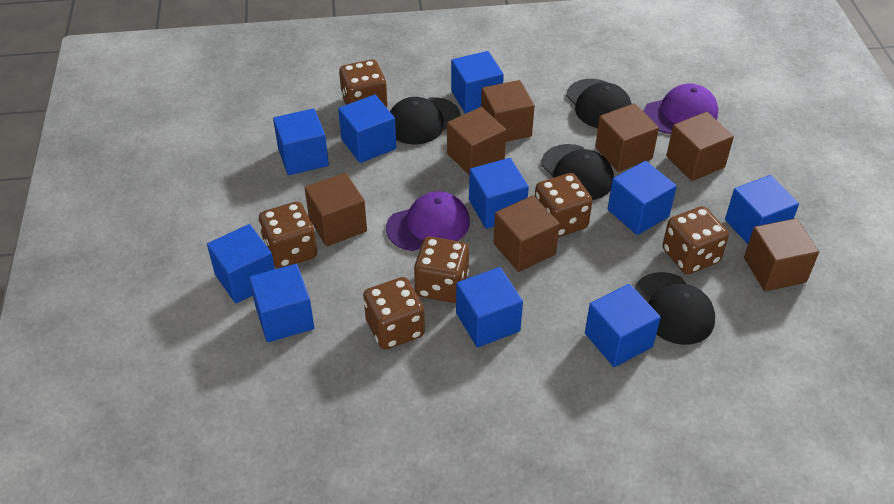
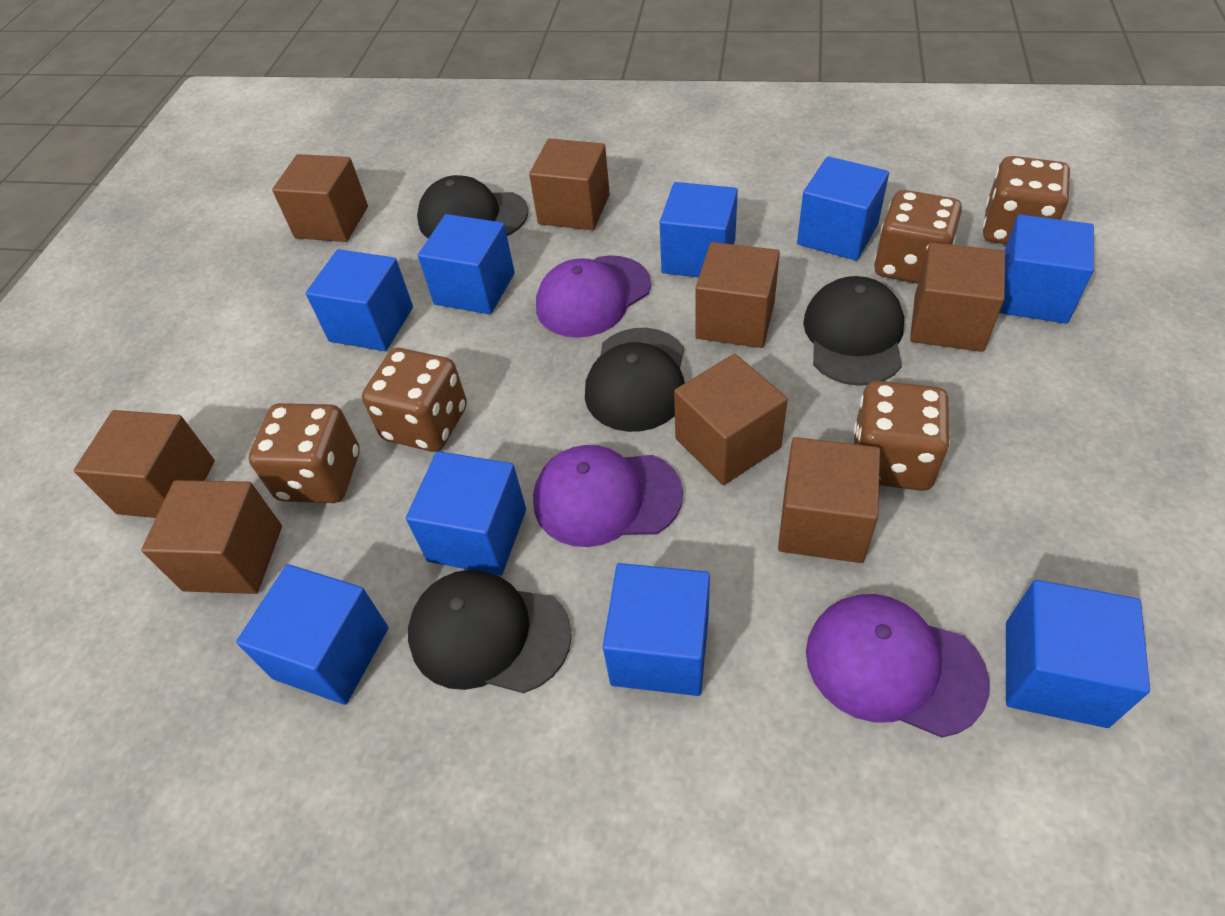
blue cube: [207,224,275,303] [249,264,314,342] [273,108,329,175] [338,95,396,163] [451,51,504,114] [456,267,523,347] [469,158,529,229] [585,284,661,367] [608,161,677,235] [725,175,799,244] = 10 -> [236,564,388,705] [306,249,413,351] [406,451,526,576] [418,214,515,314] [603,563,710,696] [660,182,738,277] [797,157,889,261] [999,215,1094,324] [1006,580,1150,728] = 9
brown cube: [305,173,367,246] [447,107,506,175] [481,80,535,142] [493,196,560,272] [595,103,659,172] [666,112,734,181] [744,218,819,291] = 7 -> [74,410,215,518] [141,480,282,594] [272,154,368,242] [529,139,610,230] [674,354,788,485] [695,242,780,348] [778,437,880,563] [910,242,1005,352] = 8
brown dice: [259,201,317,269] [339,59,388,108] [363,277,425,350] [414,236,469,303] [535,173,592,237] [663,206,729,274] = 6 -> [249,403,359,503] [362,348,467,452] [854,381,950,491] [874,190,962,284] [983,156,1070,244] = 5
purple cap: [386,191,470,251] [644,84,719,134] = 2 -> [533,445,683,547] [536,255,651,338] [806,594,990,738] = 3

